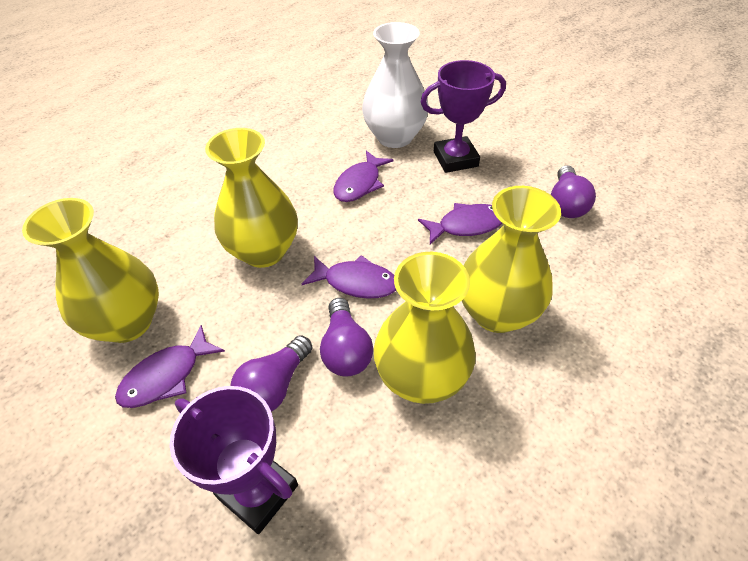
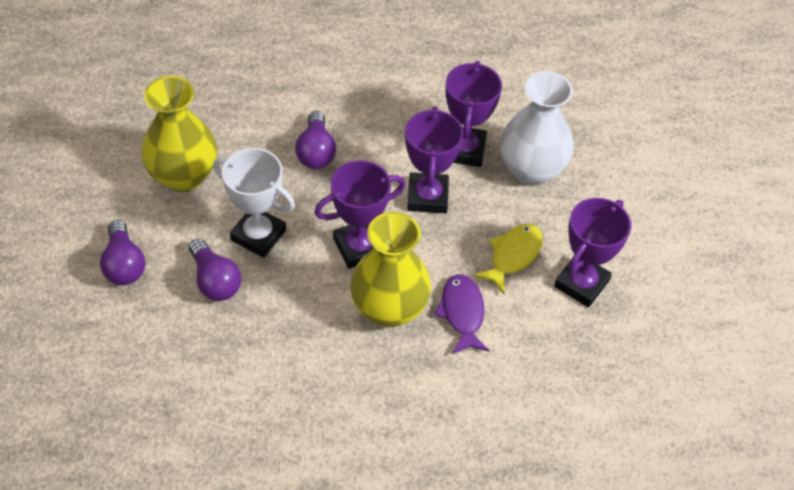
purple fish: [115,325,225,408] [302,255,396,299] [333,151,393,202] [418,203,502,245] = 4 -> [434,274,490,354] = 1
purple trophy: [170,386,298,534] [421,60,506,173] = 2 -> [314,160,406,269] [405,106,464,213] [445,61,502,167] [554,198,631,307] = 4
white trophy: none = 0 -> [213,148,295,258] = 1
yellow fish: none = 0 -> [474,224,543,294] = 1
yellow vase: [22,198,159,343] [205,128,297,268] [373,252,476,404] [462,186,561,333] = 4 -> [141,76,217,192] [350,212,431,327] = 2

